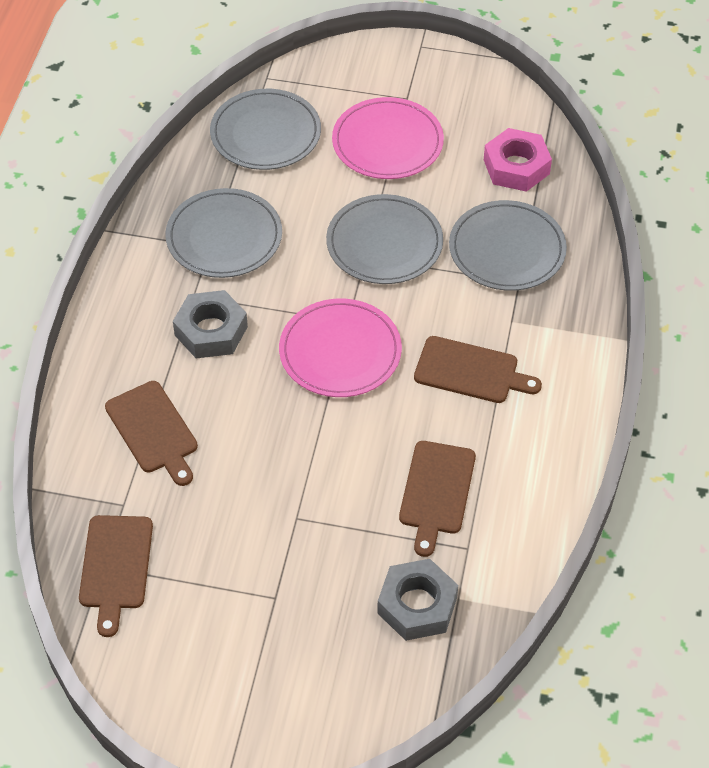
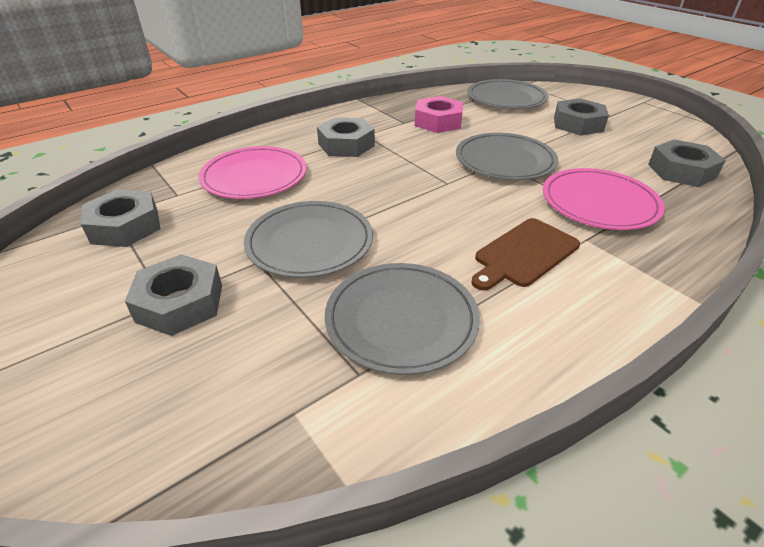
brown cutting board: [79,515,153,637] [105,381,198,486] [399,441,476,557] [414,336,542,403] = 4 -> [471,218,580,291] = 1
grey nut: [173,290,248,358] [377,559,458,641] = 2 -> [81,189,160,247] [125,254,222,336] [317,117,375,157] [554,98,609,136] [648,140,726,187] = 5

